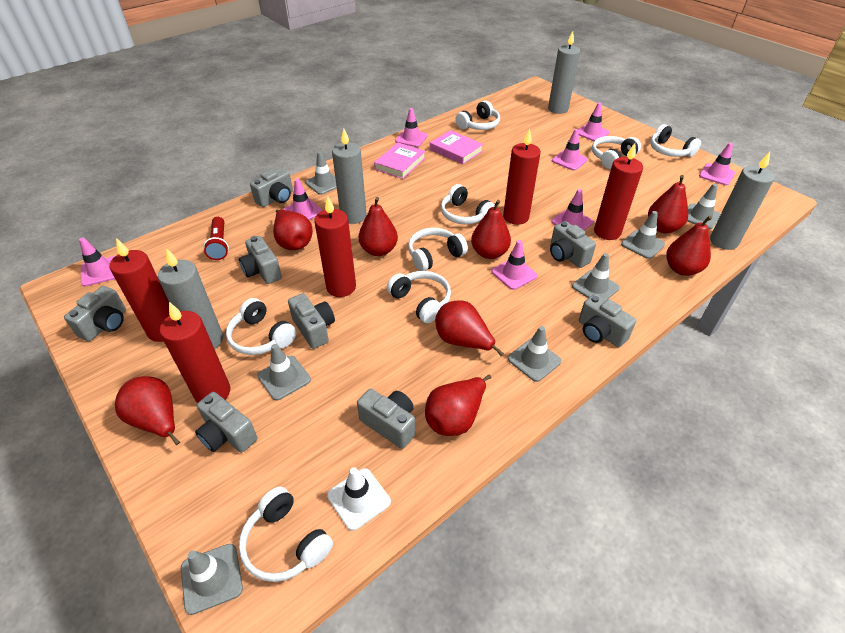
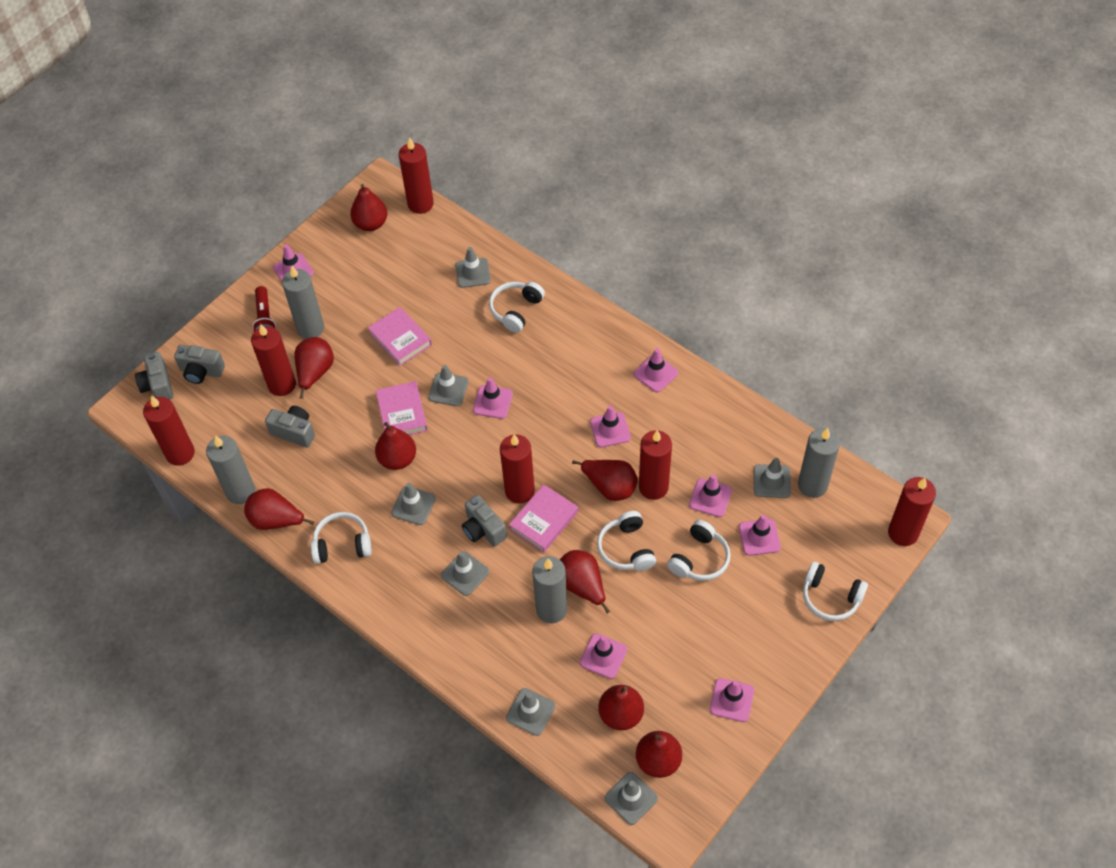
grey camera: [64,286,126,341] [195,392,257,453] [239,236,282,284] [250,168,293,207] [288,293,335,349] [357,389,415,449] [550,221,596,268] [579,294,636,347] = 8 -> [135,352,173,400] [174,345,225,384] [265,406,315,448] [462,495,507,547] = 4
pink book: [374,142,426,179] [430,130,483,164] = 2 -> [368,307,432,366] [376,381,428,435] [509,484,578,553] = 3
red candle: [110,238,170,342] [160,302,230,403] [314,196,356,297] [503,129,541,225] [594,143,643,240] = 5 -> [143,396,195,466] [251,324,296,396] [399,137,434,214] [500,434,535,504] [639,430,672,500] [888,477,936,546] = 6
white headphones: [226,298,296,355] [239,486,333,582] [387,271,451,323] [408,228,468,271] [441,184,495,224] [455,100,500,130] [592,136,641,169] [650,124,701,157] = 8 -> [311,512,372,564] [489,282,545,333] [597,511,656,571] [667,520,731,581] [803,562,868,621] = 5
white traffic cone: [327,467,391,531] = 1 -> none = 0

